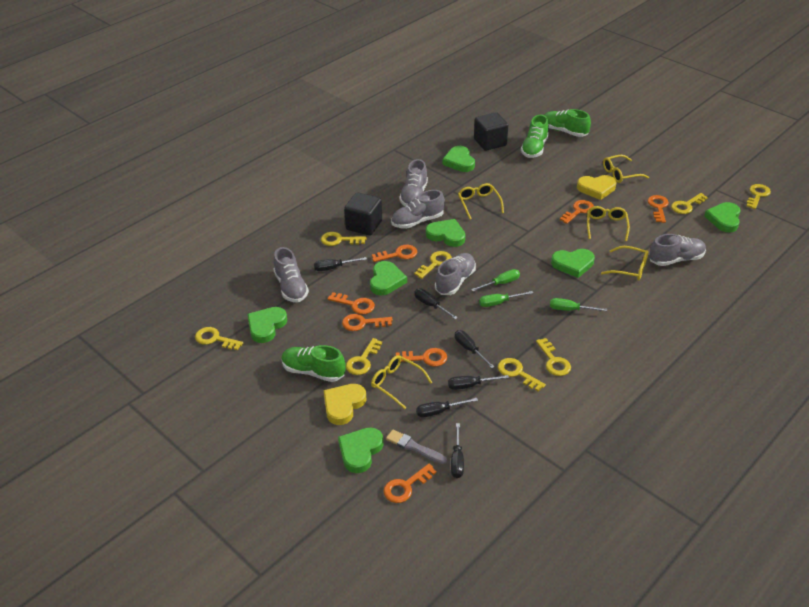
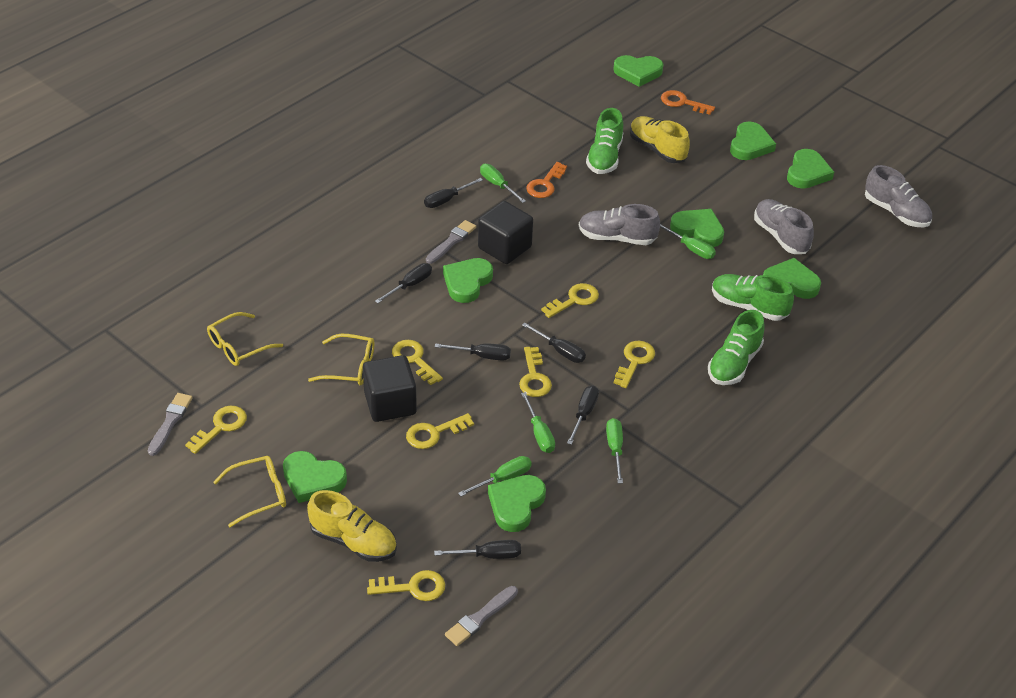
green heart: [247,307,287,343] [338,427,384,473] [370,261,407,295] [426,219,465,247] [442,146,475,172] [551,249,595,278] [704,202,741,232] = 7 -> [283,451,347,503] [443,258,493,303] [488,475,546,532] [613,55,664,87] [670,209,724,247] [730,122,776,160] [763,258,821,299] [787,149,834,189] = 8
green screwdriver: [471,269,520,292] [479,291,533,307] [550,298,607,311] = 3 -> [458,456,532,496] [480,164,526,203] [521,392,555,453] [606,418,623,484] [660,224,716,259] = 5
grey brush: [386,429,447,464] = 1 -> [148,393,193,456] [426,220,476,264] [445,586,518,646] = 3
grey shoe: [273,247,309,303] [391,190,445,229] [399,159,428,206] [435,253,476,295] [649,234,706,266] = 5 -> [579,204,660,245] [754,199,814,254] [865,165,932,227] = 3
orange key: [328,292,375,314] [342,314,393,331] [372,245,417,262] [383,464,437,503] [396,348,447,367] [560,200,594,224] [647,195,669,223] = 7 -> [526,162,567,198] [661,90,715,115] = 2
yellow glasses: [371,355,433,409] [458,183,504,220] [587,206,630,241] [601,246,648,280] [603,155,649,183] = 5 -> [207,312,283,366] [213,456,286,527] [308,334,374,385] = 3
yellow heart: [324,384,366,425] [577,175,616,200] = 2 -> none = 0
yellow key: [195,327,243,350] [321,232,366,246] [346,338,382,375] [414,251,452,279] [498,358,546,391] [536,338,571,376] [671,193,708,214] [746,184,771,209] = 8 -> [185,406,247,454] [367,570,445,601] [392,340,443,385] [406,413,474,449] [519,347,552,397] [541,283,599,318] [614,341,655,388] = 7
yellow shoe: none = 0 -> [307,490,397,562] [630,116,690,163] = 2

